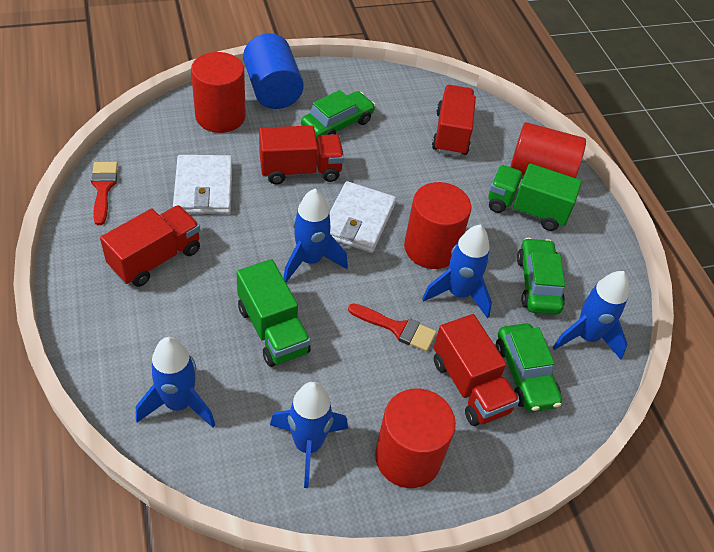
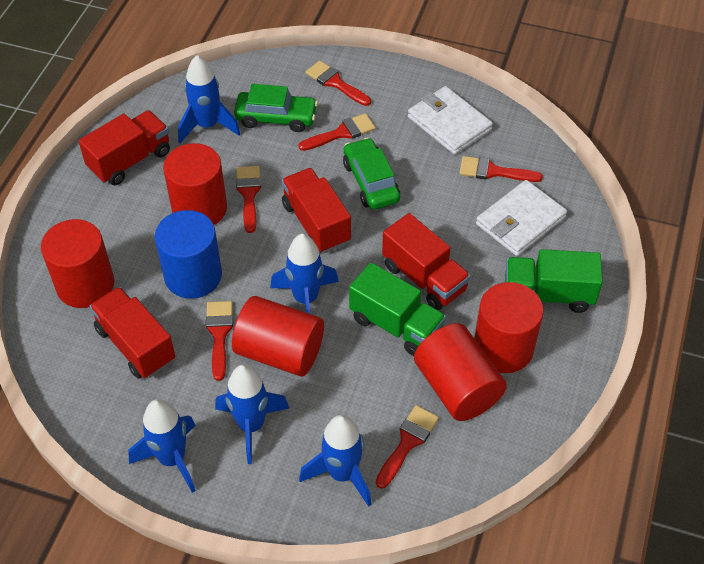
green car: [301,90,375,138] [496,323,562,412] [517,238,565,315] = 3 -> [234,84,318,132] [343,138,400,210] = 2
red brush: [91,162,118,225] [348,303,436,352] = 2 -> [206,301,233,381] [236,166,261,233] [298,113,376,151] [306,61,371,106] [376,405,439,489] [459,156,543,182] = 6
red cylinder: [191,52,246,133] [375,389,456,488] [404,182,471,269] [510,122,586,178] = 4 -> [41,219,114,308] [163,143,227,225] [232,296,324,377] [414,323,507,421] [474,282,544,373] = 5

